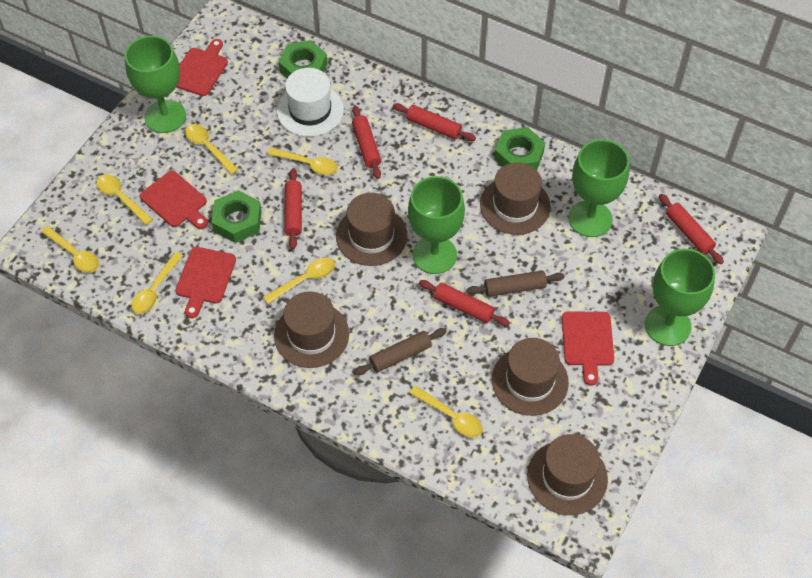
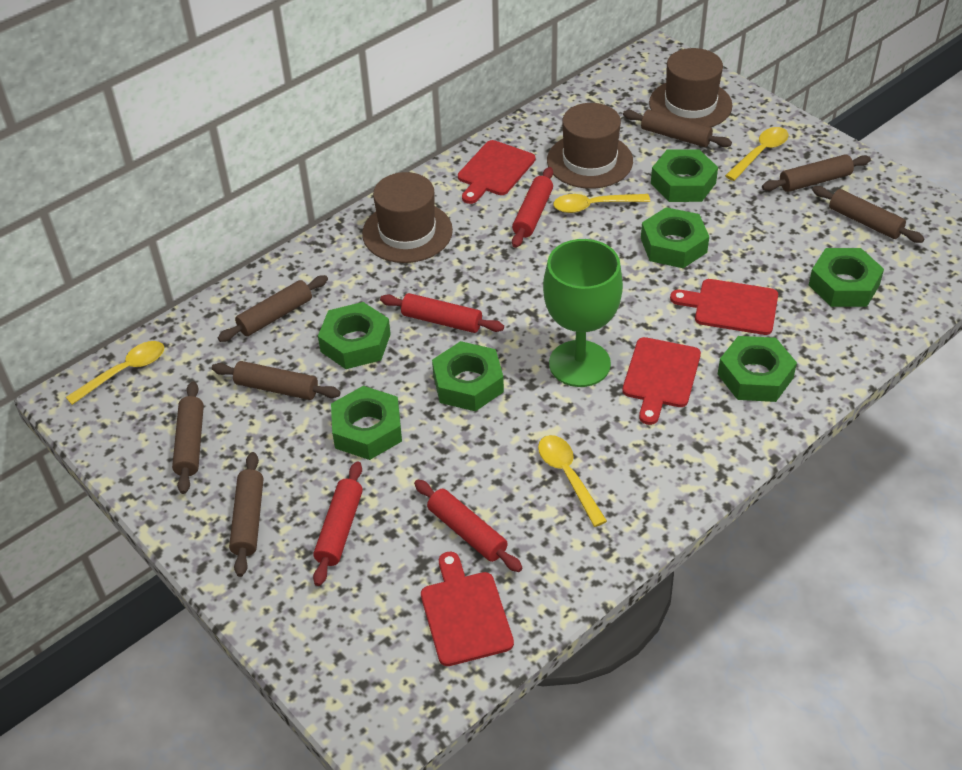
brown hat: [274,291,349,368] [336,193,408,266] [480,162,551,235] [492,338,569,416] [527,434,608,515] = 5 -> [362,172,453,263] [547,103,633,189] [649,48,732,127] = 3
brown rolling pin: [354,328,447,375] [466,271,565,297] = 2 -> [172,381,204,494] [212,361,340,400] [218,275,328,342] [229,452,263,577] [623,110,732,147] [762,154,871,192] [812,186,925,243] = 7
green goblet: [125,36,186,133] [408,176,465,274] [568,139,629,237] [645,249,715,346] = 4 -> [543,239,623,387] = 1
green nut: [211,190,262,243] [279,40,328,78] [494,127,545,170] = 3 -> [318,302,391,369] [331,386,402,460] [432,341,504,411] [641,207,709,268] [651,149,718,202] [718,336,797,402] [809,248,884,307] = 7
red rolling pin: [284,168,302,249] [352,106,381,179] [393,103,476,141] [419,280,510,326] [659,194,724,264] = 5 -> [313,461,363,586] [380,293,504,333] [414,480,522,572] [512,167,553,248] = 4
white hat: [277,68,344,137] = 1 -> none = 0
yellow spoon: [41,226,99,273] [97,174,153,225] [132,252,183,314] [185,124,239,174] [263,258,335,304] [267,147,338,175] [409,386,483,438] = 7 -> [66,341,164,405] [538,435,607,527] [553,194,650,213] [725,127,789,181] = 4

